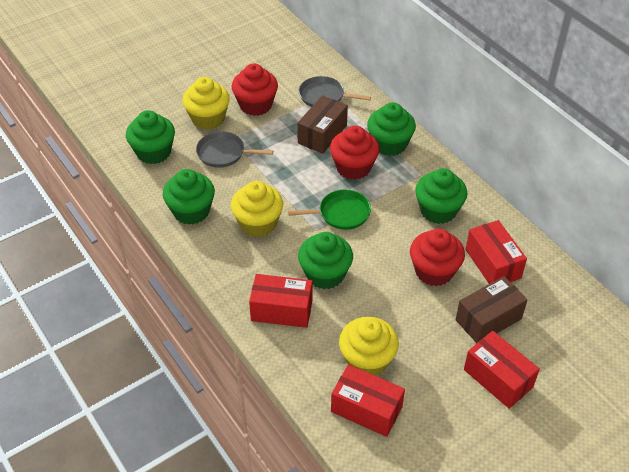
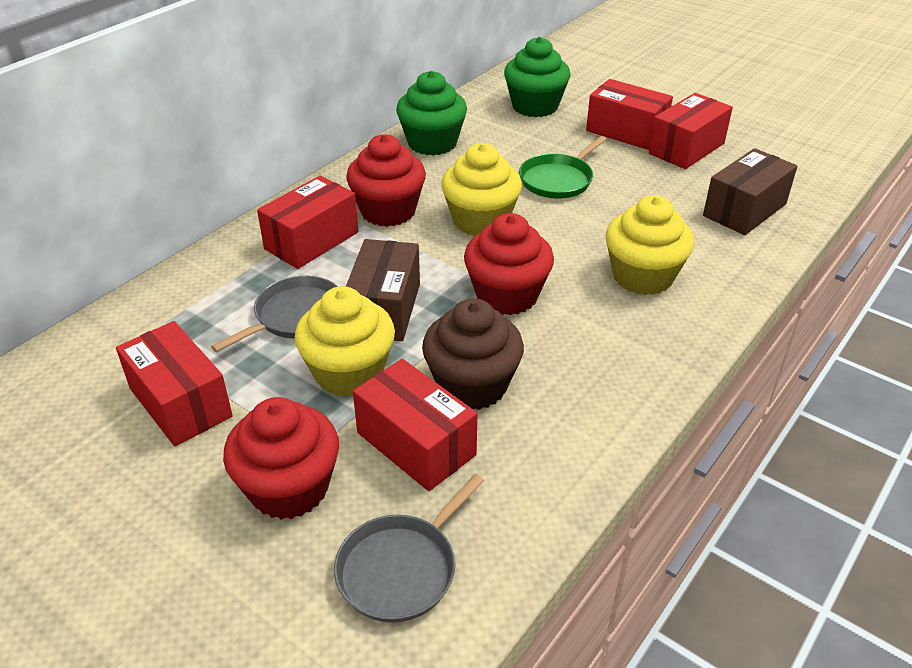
brown cupcake: none = 0 -> [422,298,524,410] = 1
green cupcake: [126,110,175,164] [163,169,215,225] [298,232,353,289] [367,102,416,156] [415,168,467,224] = 5 -> [396,71,467,156] [504,37,571,117] = 2
red box: [249,274,313,328] [331,364,405,437] [464,331,540,409] [465,220,527,284] = 4 -> [116,321,233,446] [257,176,358,269] [353,359,477,491] [586,79,673,150] [649,93,733,169] = 5

